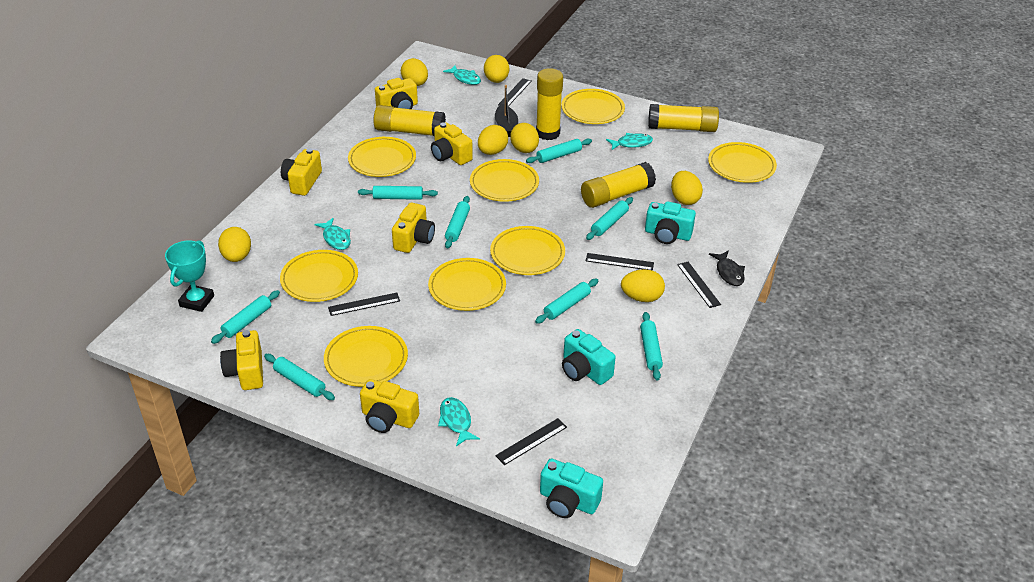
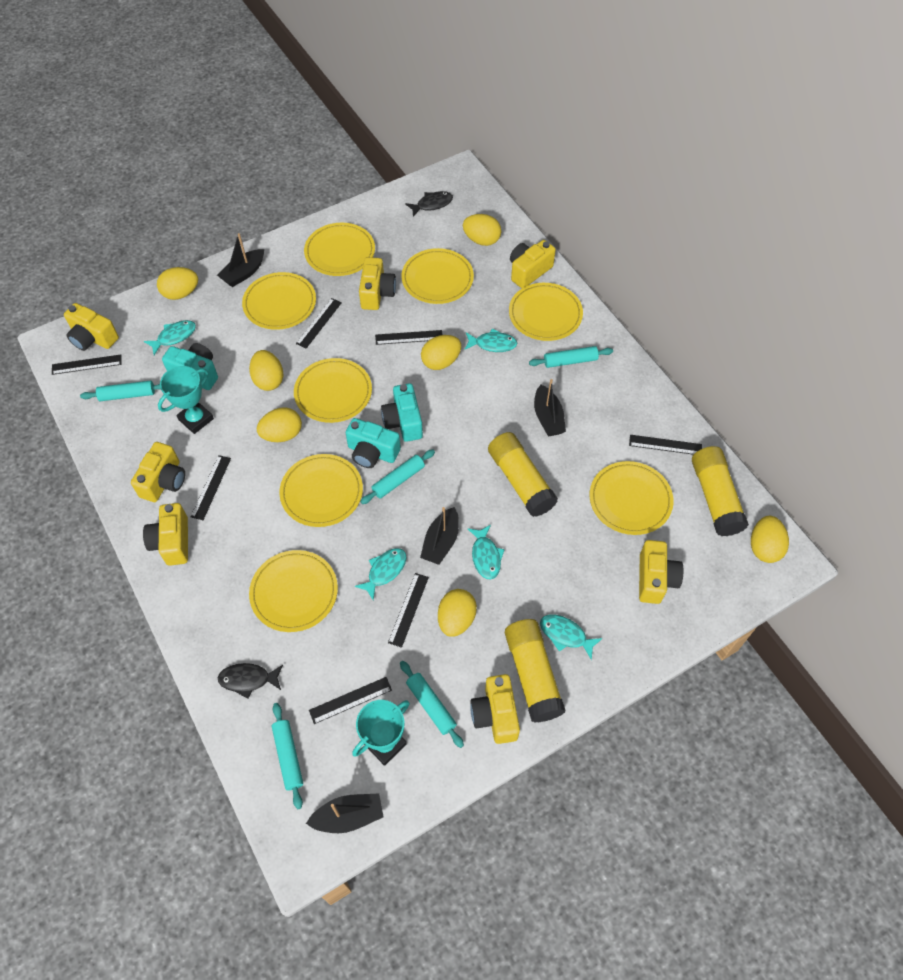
black boat: [495,85,518,137] = 1 -> [217,233,264,287] [306,793,384,833] [420,507,459,565] [534,379,566,437] = 4
black fish: [709,250,745,286] = 1 -> [218,663,283,699] [405,191,453,217] = 2
black ruler: [328,293,400,316] [495,418,567,465] [498,78,531,106] [586,253,654,271] [677,262,721,308] = 5 -> [52,355,122,375] [190,455,231,520] [296,298,342,348] [309,677,392,724] [375,330,442,345] [388,573,429,648] [629,435,702,455] = 7
turquoise fish: [315,218,351,250] [438,397,480,446] [443,65,481,85] [606,133,653,150] = 4 -> [144,320,196,355] [355,548,407,600] [464,329,518,352] [467,525,505,579] [540,615,603,660] = 5
turquoise rolling pin: [211,290,280,344] [264,354,335,400] [358,186,438,200] [445,196,470,248] [526,139,592,163] [535,279,598,324] [586,197,633,240] [640,312,663,381] = 8 -> [80,381,161,401] [272,703,303,809] [360,449,435,504] [400,661,464,748] [529,346,613,368] = 5
turquoise trophy: [165,240,214,312] = 1 -> [158,366,214,434] [352,700,410,766] = 2
yellow camera: [220,330,263,390] [281,148,322,196] [360,379,419,433] [375,78,418,109] [392,203,435,253] [431,122,473,165] = 6 -> [64,303,119,351] [131,442,185,502] [143,503,188,566] [359,257,396,310] [470,674,520,744] [510,240,556,288] [639,540,684,604] = 7
yellow glue stick: [374,105,446,136] [536,68,563,140] [581,162,656,208] [648,104,719,132] = 4 -> [488,432,558,517] [505,619,566,723] [692,446,749,536] = 3

